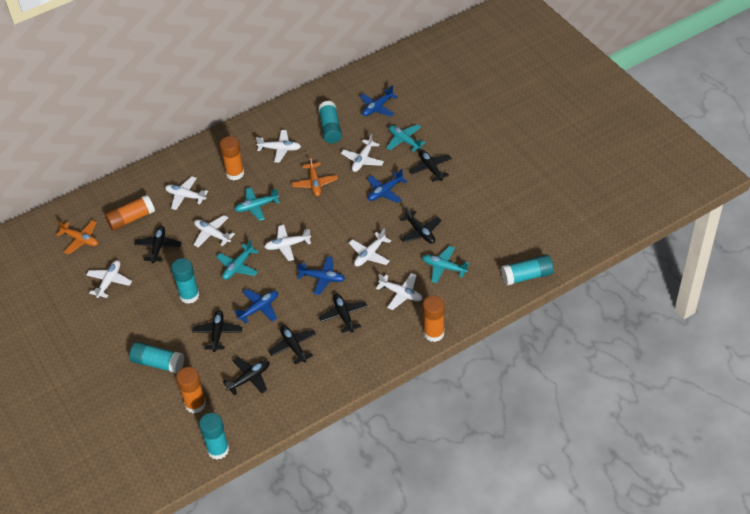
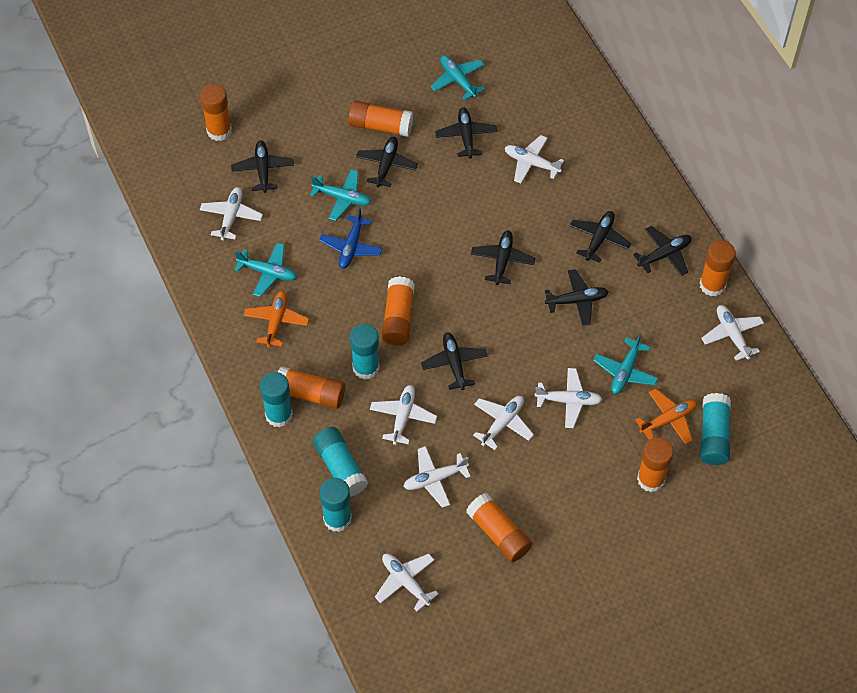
black plane: [134,226,182,263] [192,310,242,352] [223,357,269,395] [269,325,316,364] [319,294,368,333] [400,207,442,244] [409,150,452,182] = 7 -> [231,141,294,193] [356,137,418,188] [421,332,487,390] [435,107,497,159] [471,231,535,285] [545,269,609,326] [570,211,631,263] [633,226,691,276] = 8
blue plane: [234,289,278,323] [297,256,345,295] [360,85,398,117] [367,169,407,203] = 4 -> [319,208,383,269] = 1
orange glue stick: [105,195,155,231] [176,367,206,413] [220,136,244,181] [423,295,445,342] = 4 -> [200,84,232,141] [278,366,345,409] [348,101,413,137] [381,276,415,345] [466,493,532,562] [637,437,673,492] [700,240,736,296] = 7

